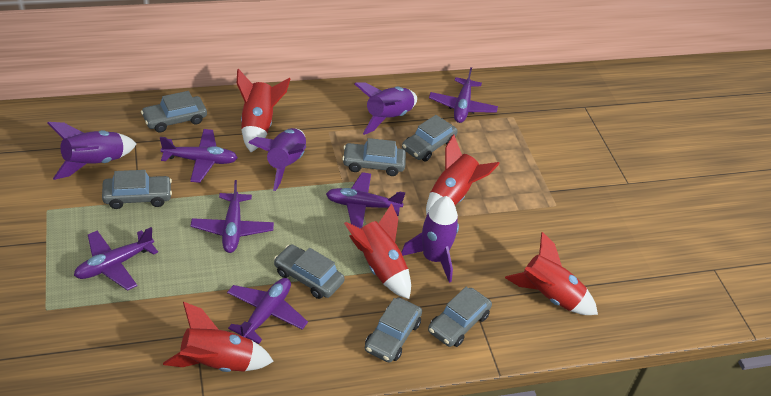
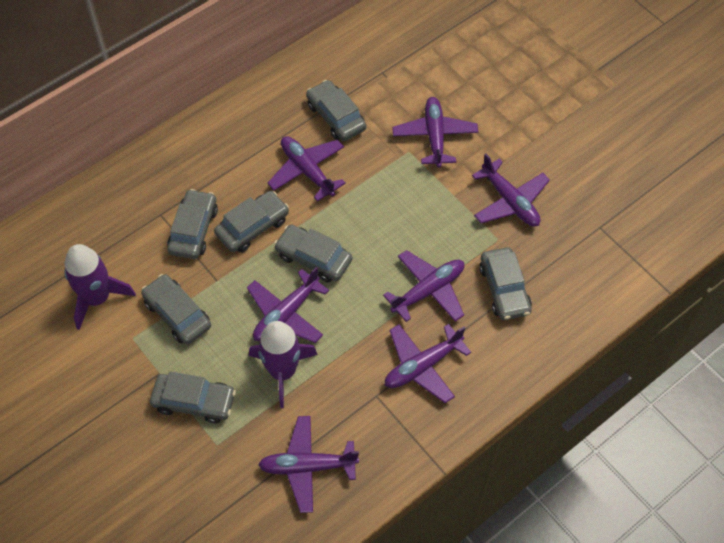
purple plane: [74,227,158,291] [160,129,238,183] [191,180,274,253] [227,278,308,344] [326,172,405,229] [429,67,498,123] = 6 -> [247,267,329,343] [258,416,359,513] [267,136,346,201] [383,250,464,322] [385,324,471,403] [392,97,478,168] [472,153,550,227] = 7
purple rocket: [47,122,136,180] [248,128,306,191] [354,82,417,135] [401,196,459,283] = 4 -> [64,244,136,330] [249,321,318,408] = 2
red rocket: [163,302,274,372] [237,69,290,152] [344,203,411,299] [426,134,500,215] [505,232,598,315] = 5 -> none = 0

